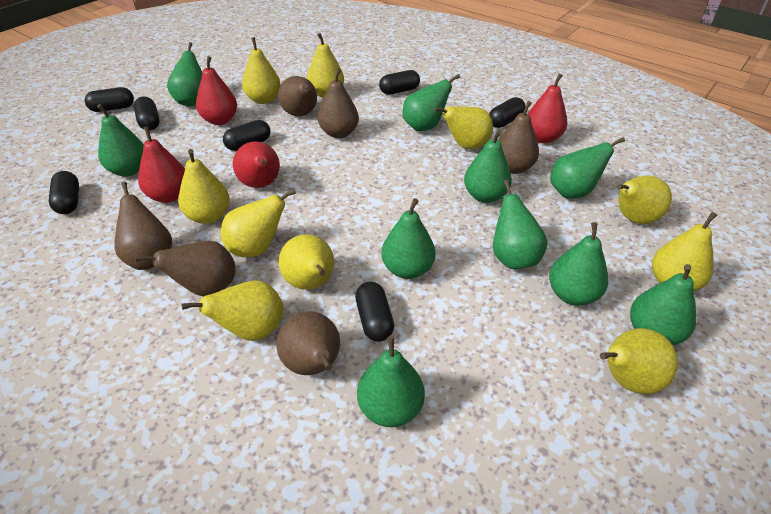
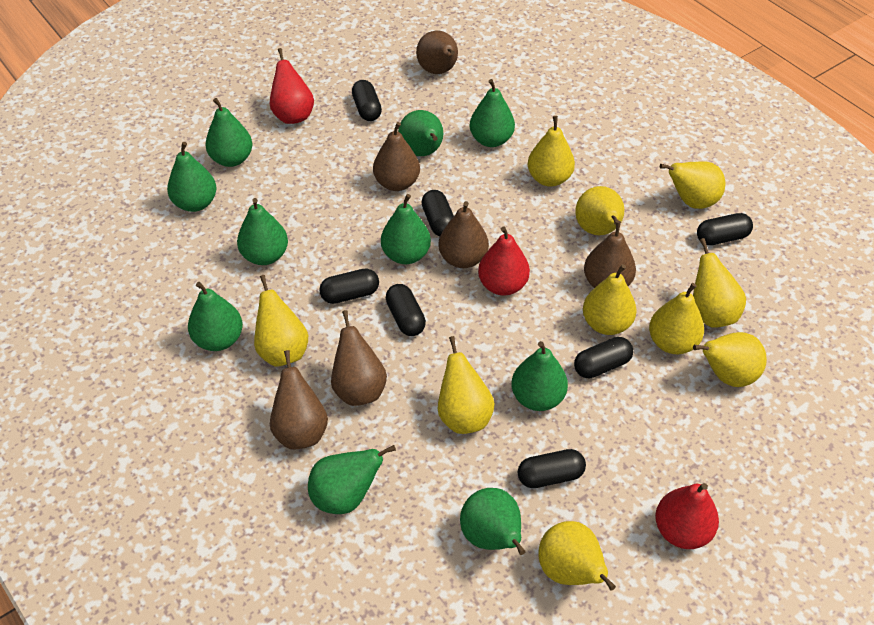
red pear: [138,126,185,203] [196,56,237,125] [233,142,280,188] [528,74,568,143] = 4 -> [270,48,314,124] [478,227,530,296] [655,483,719,549] = 3

